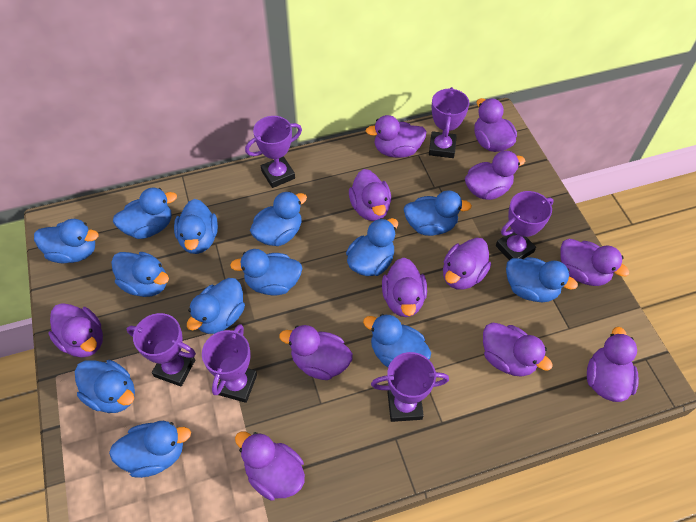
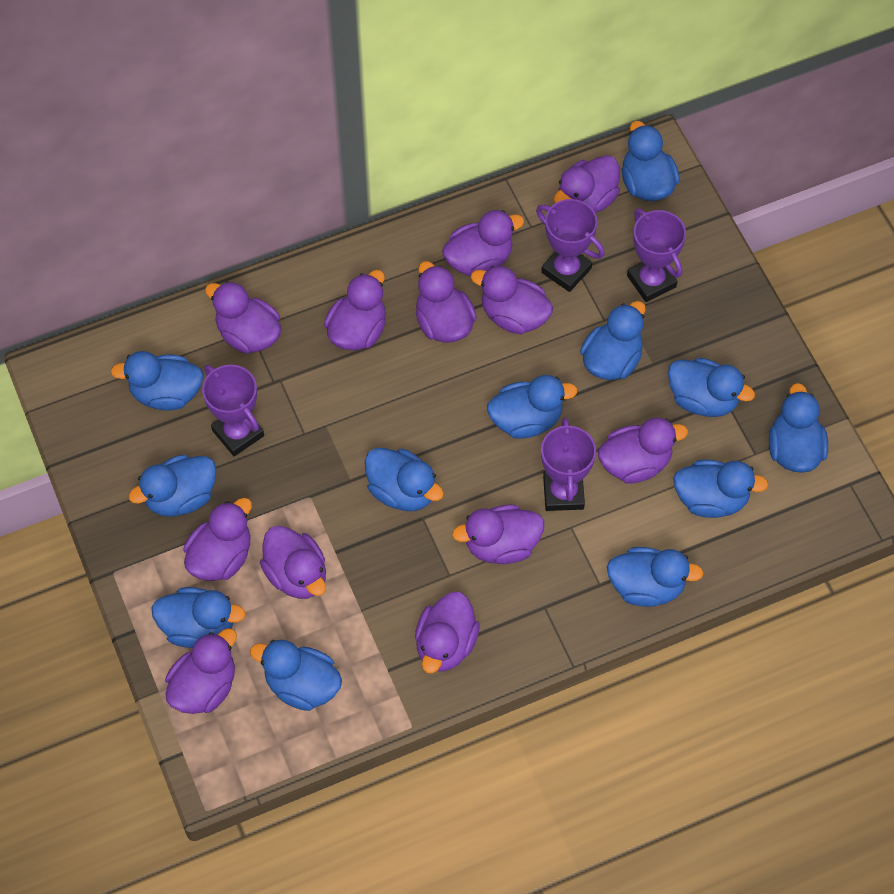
blue duck: [34,219,99,263] [75,360,135,413] [109,421,191,478] [111,252,169,297] [113,188,177,239] [174,199,218,254] [187,278,245,334] [230,249,302,296] [250,191,307,246] [346,218,398,276] [363,314,431,367] [403,190,472,236] [506,257,578,302] = 13 -> [111,351,204,411] [129,455,216,517] [151,587,246,648] [250,640,342,711] [365,448,444,511] [487,375,577,439] [580,301,646,380] [607,547,704,607] [622,121,680,201] [668,358,755,417] [673,460,768,518] [769,383,828,473] = 12
purple trophy: [126,313,196,386] [202,324,257,403] [245,116,302,188] [371,352,449,422] [429,87,469,158] [496,191,554,260] = 6 -> [202,365,264,456] [536,199,605,292] [541,417,596,511] [627,208,686,302] = 4

